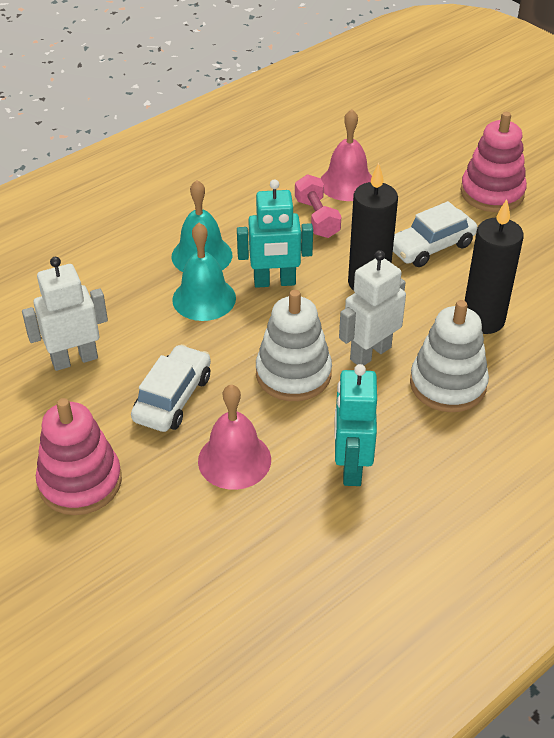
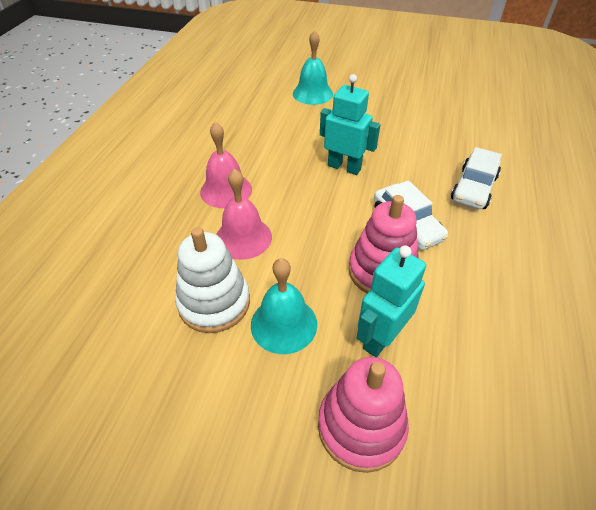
black candle: [348,163,398,291] [465,199,524,334] = 2 -> none = 0
pink dumbbell: [295,174,341,238] = 1 -> none = 0
white robot: [22,257,108,371] [339,250,406,365] = 2 -> none = 0
white stacking toy: [256,290,332,401] [410,300,489,412] = 2 -> [175,227,250,333] = 1

